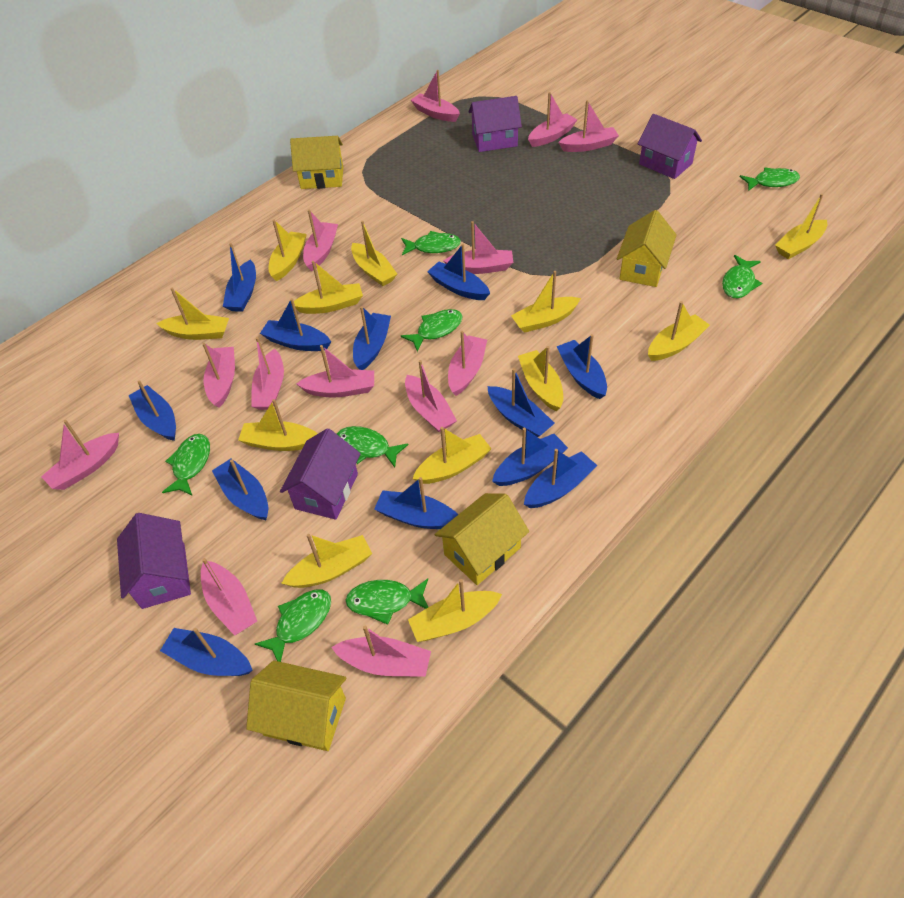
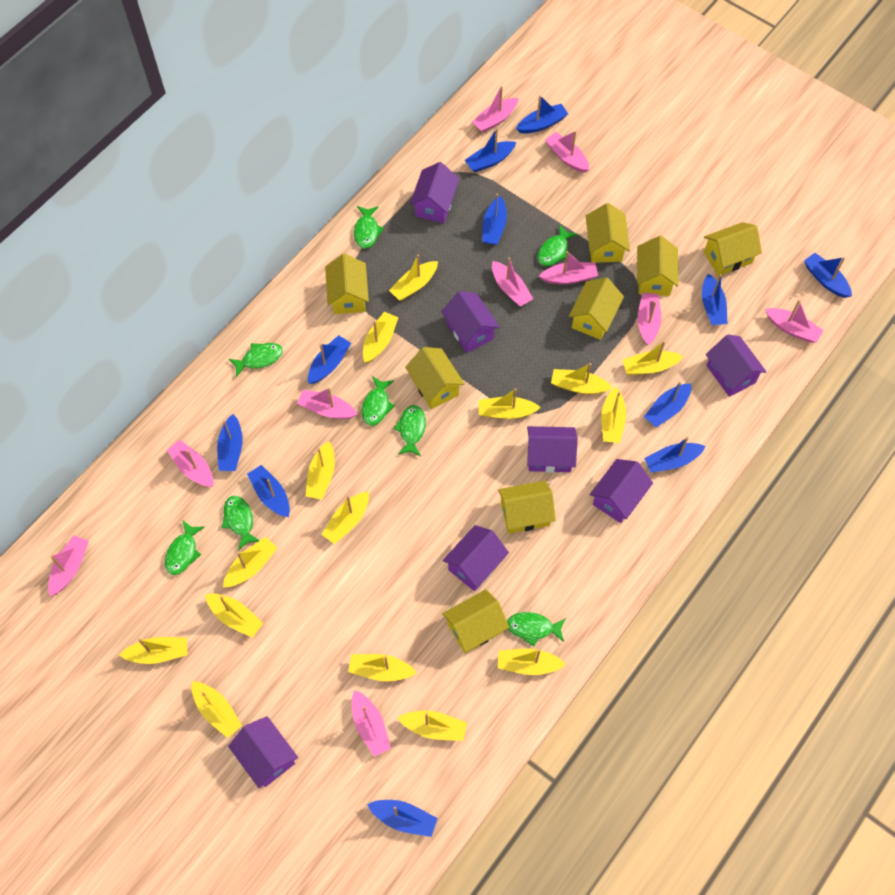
blue boat: [128,380,176,441] [160,628,253,676] [212,459,268,520] [223,243,256,312] [260,298,331,351] [353,306,391,370] [374,477,458,529] [427,244,490,300] [487,368,555,437] [492,428,568,486] [524,449,597,508] [557,334,607,399] = 12 -> [217,414,243,471] [247,465,290,517] [308,335,351,384] [367,800,438,837] [465,128,516,172] [482,193,507,245] [516,95,568,134] [644,381,691,427] [644,437,706,473] [702,273,727,325] [804,253,852,298] = 11
pink boat: [41,420,119,490] [201,558,257,636] [203,343,235,408] [251,337,284,410] [296,345,374,397] [303,210,338,271] [331,626,431,677] [405,360,457,432] [411,70,460,122] [443,221,513,274] [448,331,487,396] [528,92,578,147] [558,100,619,152] = 13 -> [48,535,89,596] [167,440,213,487] [297,388,358,419] [352,690,391,757] [472,86,518,133] [492,257,533,307] [539,251,598,284] [545,131,589,173] [637,293,661,345] [765,300,824,342] = 10
purple house: [117,513,191,609] [280,428,361,520] [468,96,522,152] [638,114,702,179] = 4 -> [228,716,298,788] [410,162,460,223] [441,291,500,353] [443,525,509,591] [527,426,578,473] [590,459,653,523] [706,335,767,397] = 7
yellow boat: [156,288,229,340] [238,399,318,451] [269,220,307,281] [281,534,372,588] [294,261,363,314] [351,221,397,286] [408,579,502,642] [412,427,492,484] [511,271,581,333] [518,346,563,411] [648,301,710,361] [775,194,827,259] = 12 -> [120,637,187,664] [192,681,242,738] [205,593,263,638] [223,537,277,587] [306,441,335,500] [321,491,369,544] [348,654,417,681] [363,312,399,363] [389,254,438,301] [398,711,467,741] [479,388,541,419] [498,648,566,675] [551,363,613,394] [601,387,626,443] [623,341,683,375] = 15
yellow house: [246,661,346,751] [290,136,343,189] [435,493,529,585] [617,210,677,287] = 4 -> [325,254,369,314] [405,347,465,409] [442,589,509,653] [498,481,556,534] [569,278,624,340] [586,203,630,263] [637,236,678,296] [704,222,762,276] = 8

